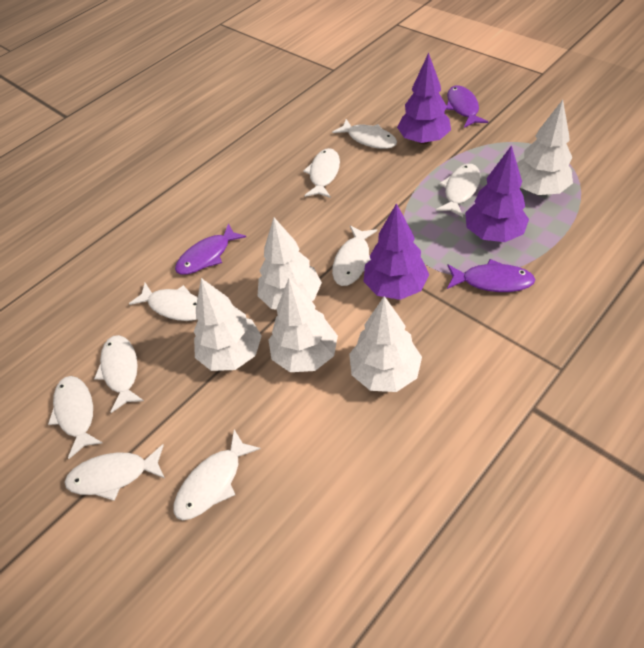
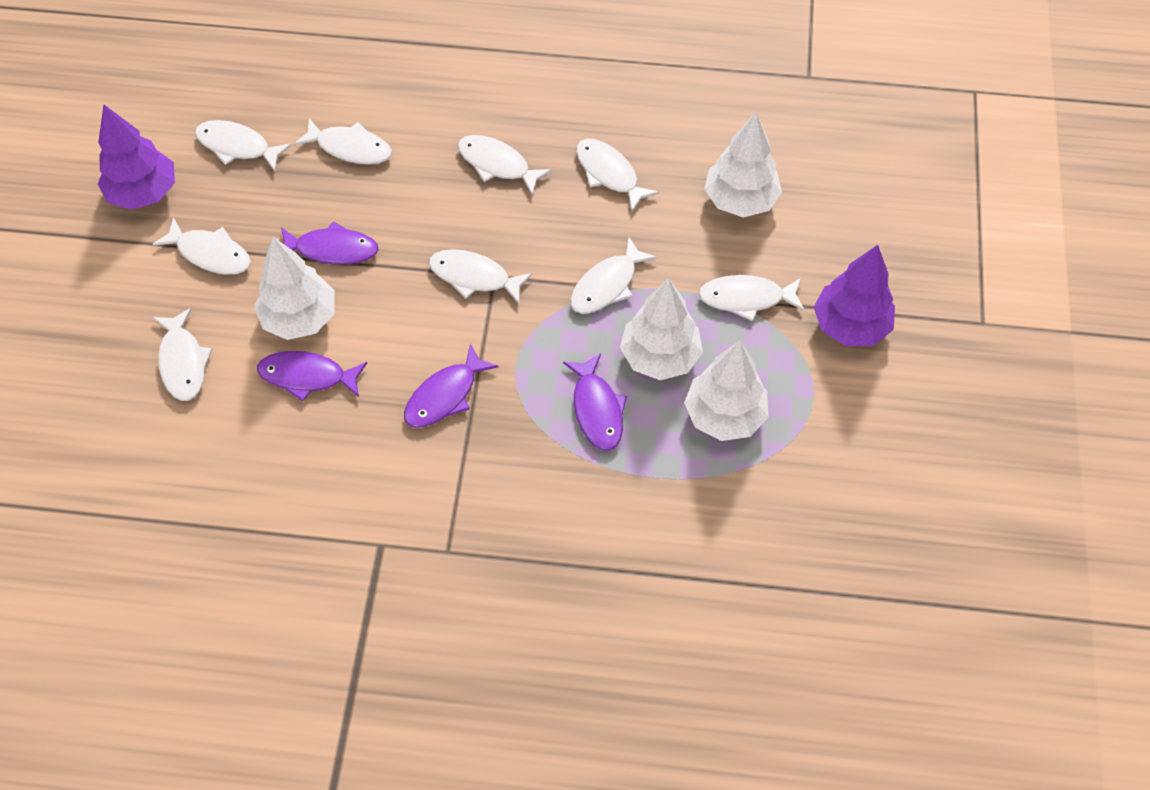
purple fish: [175,223,246,275] [446,85,488,128] [447,259,536,292] = 3 -> [257,351,367,401] [281,221,379,265] [404,344,499,428] [563,354,627,451] = 4
purple tree: [363,203,429,300] [397,53,451,144] [465,145,529,242] = 3 -> [98,105,175,210] [814,245,895,346] = 2
white tree: [194,278,262,371] [258,218,322,309] [269,278,338,372] [349,296,422,392] [517,100,573,195] = 5 -> [254,237,335,340] [620,278,703,380] [684,341,769,441] [704,112,782,218] = 4

